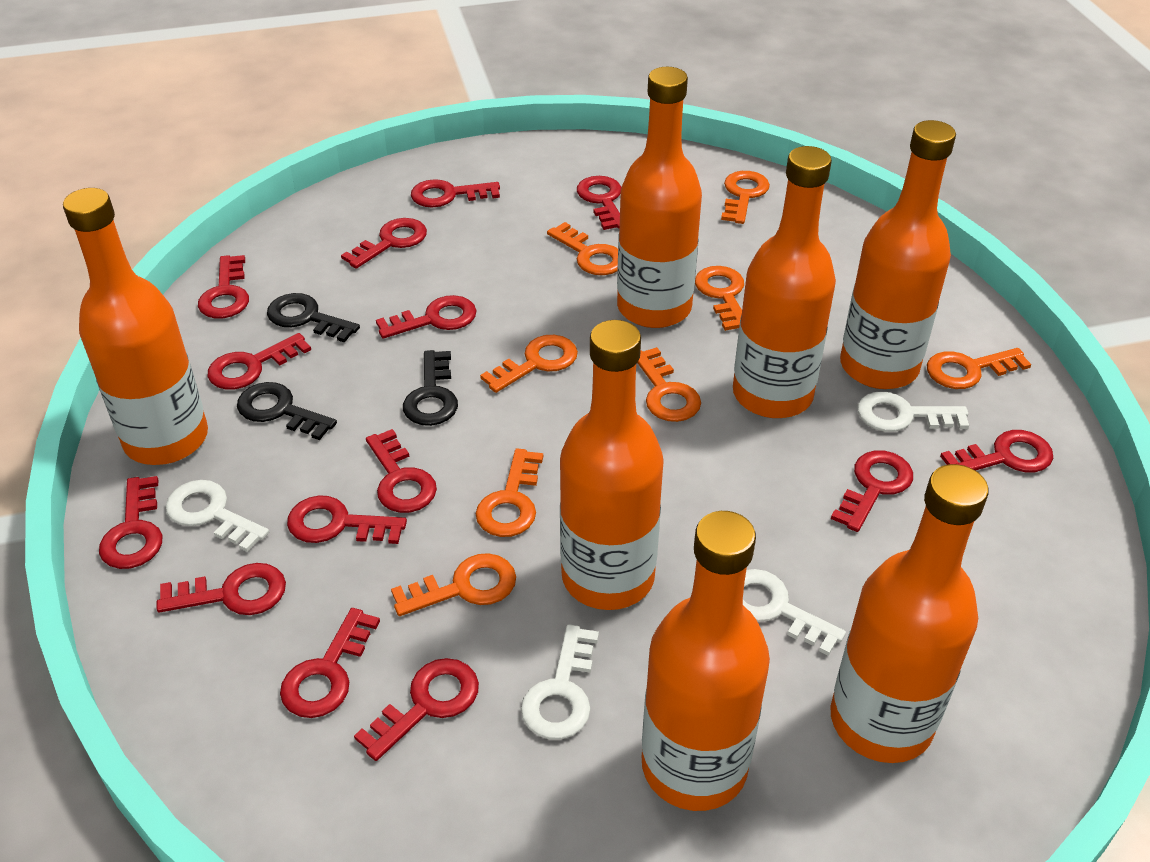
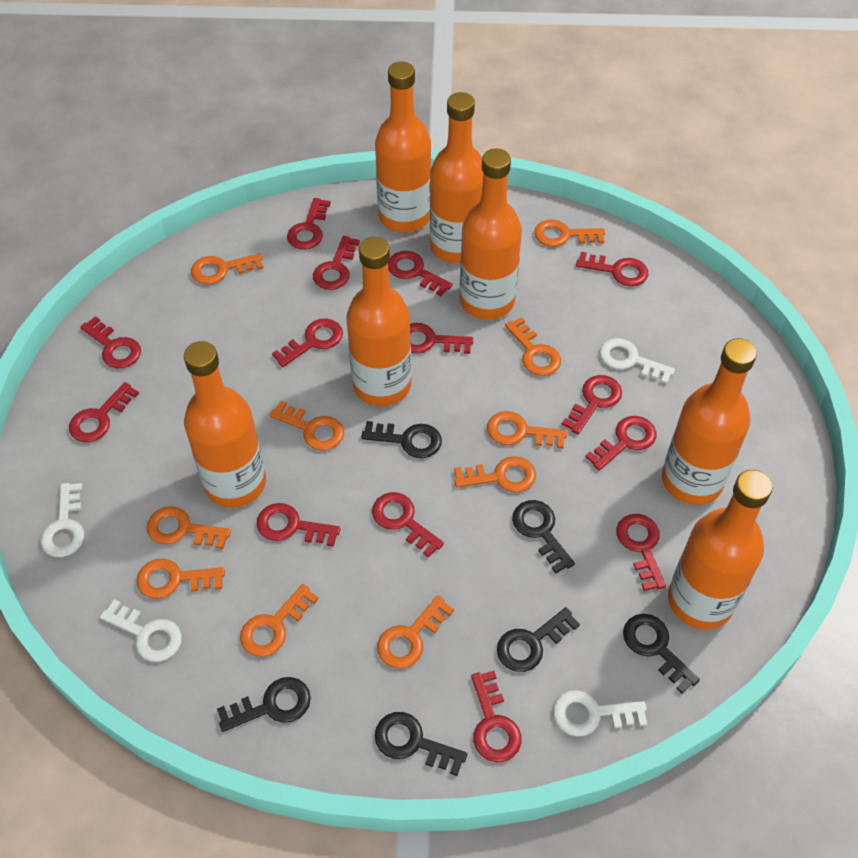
black key: [237,382,337,440] [267,293,360,342] [403,350,458,426] = 3 -> [217,677,311,732] [361,421,442,458] [375,712,467,776] [497,607,580,672] [512,500,575,574] [623,614,700,694] = 6
orange key: [391,553,516,616] [476,448,543,537] [480,335,578,393] [547,222,618,275] [637,347,701,422] [695,266,744,331] [721,171,770,224] [927,348,1032,389] = 8 -> [136,558,225,599] [147,506,231,549] [191,253,263,284] [240,584,318,657] [270,401,344,450] [377,595,454,669] [454,456,536,492] [487,411,567,449] [505,317,561,376] [534,220,605,247] = 10

